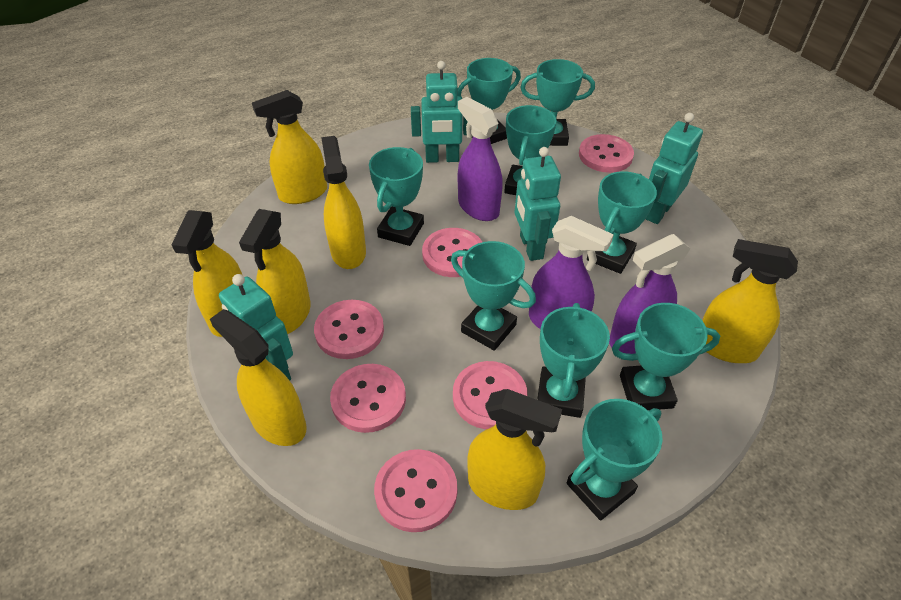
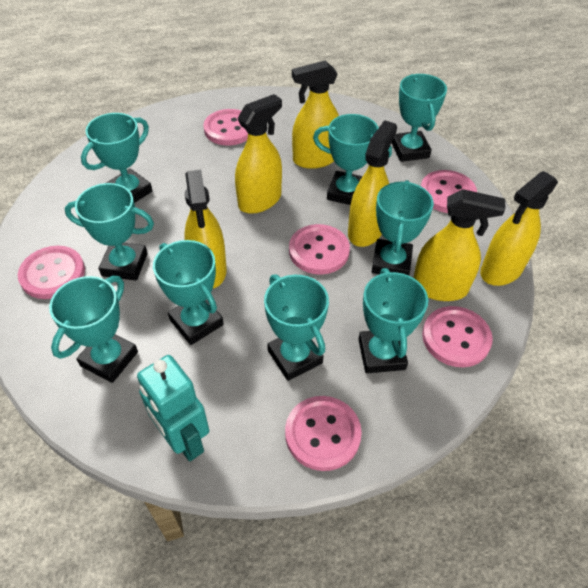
purple spray bottle: [458,97,503,221] [529,216,614,329] [609,234,690,354] = 3 -> none = 0
turquoise robot: [219,274,293,381] [411,61,468,163] [515,147,561,261] [646,113,703,224] = 4 -> [137,355,209,462] = 1
yellow spray bottle: [171,210,242,337] [210,309,307,446] [239,209,311,334] [252,90,327,204] [321,136,366,269] [467,389,562,510] [702,239,798,363] = 7 -> [184,170,227,288] [235,94,282,214] [292,61,339,169] [348,120,397,247] [413,189,506,301] [480,171,558,286] = 6

